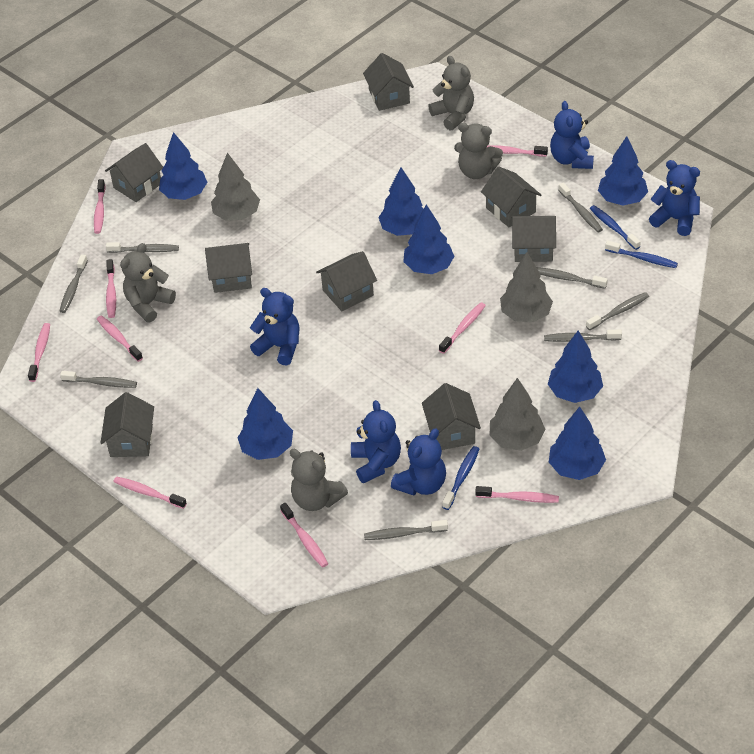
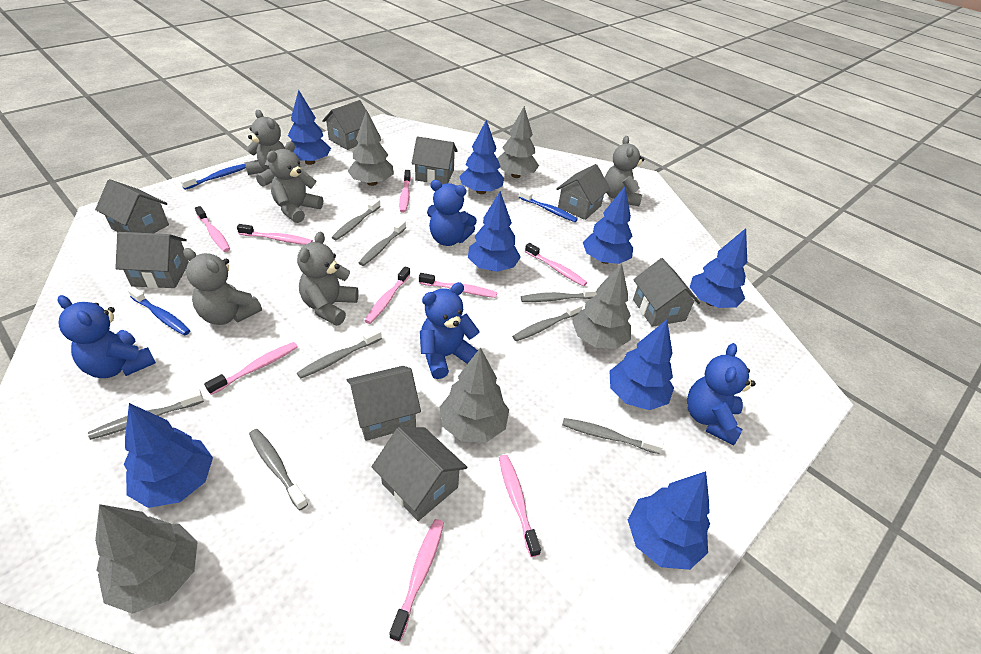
blue teddy bear: [250,288,299,365] [351,400,401,484] [391,428,446,495] [550,101,594,169] [649,160,700,236] = 5 -> [57,295,156,378] [420,282,480,379] [427,180,477,246] [687,343,756,445] = 4
blue tree: [159,132,207,200] [237,388,293,460] [378,167,424,236] [403,205,455,274] [548,331,603,403] [549,407,606,480] [598,136,648,206] = 7 -> [124,403,213,508] [288,90,331,165] [459,120,504,194] [468,191,521,272] [583,187,633,264] [609,320,674,410] [628,471,710,570] [690,228,747,308] = 8
grey teddy bear: [120,243,176,323] [290,449,348,511] [428,56,474,131] [454,123,503,179] = 4 -> [183,248,262,325] [245,110,285,187] [267,141,323,223] [297,232,359,326] [605,136,644,206] = 5
grey tree: [211,153,260,221] [489,378,545,451] [500,252,553,322] = 3 -> [95,504,198,614] [348,110,394,186] [440,347,509,442] [497,106,539,178] [572,263,631,349] = 5

